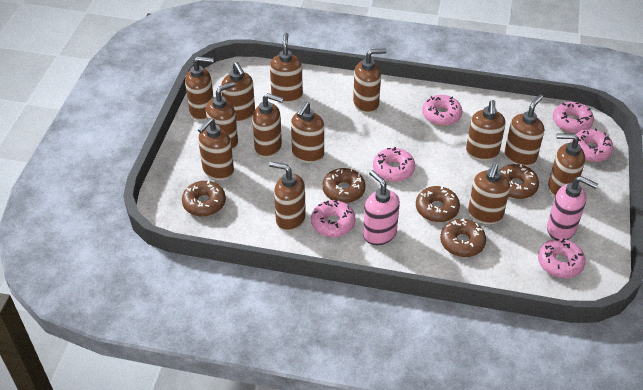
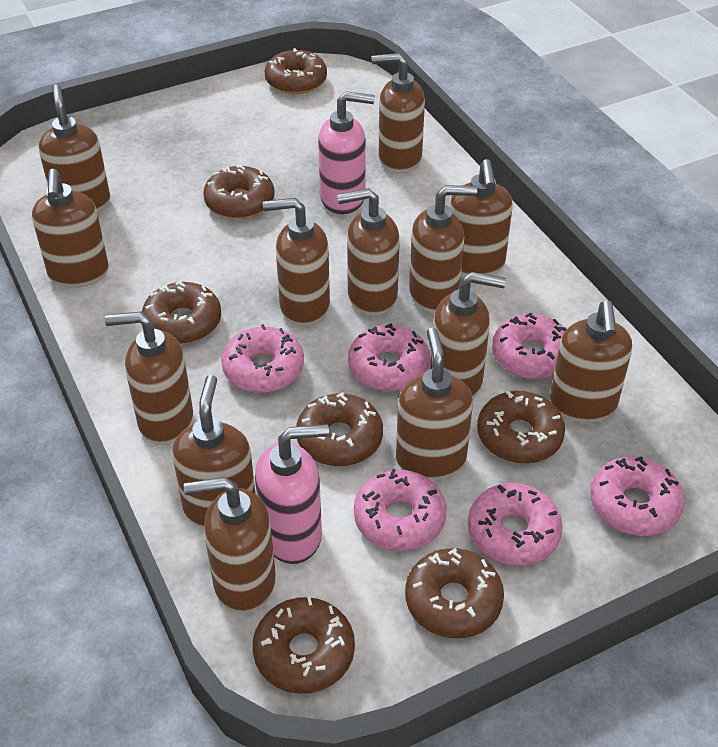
brown donut: [182,180,226,217] [322,168,366,203] [416,186,460,222] [440,218,486,257] [500,164,539,199] = 5 -> [142,280,221,344] [203,164,275,219] [253,597,355,694] [265,48,327,94] [296,392,383,466] [405,548,504,638] [477,391,565,464] = 7

